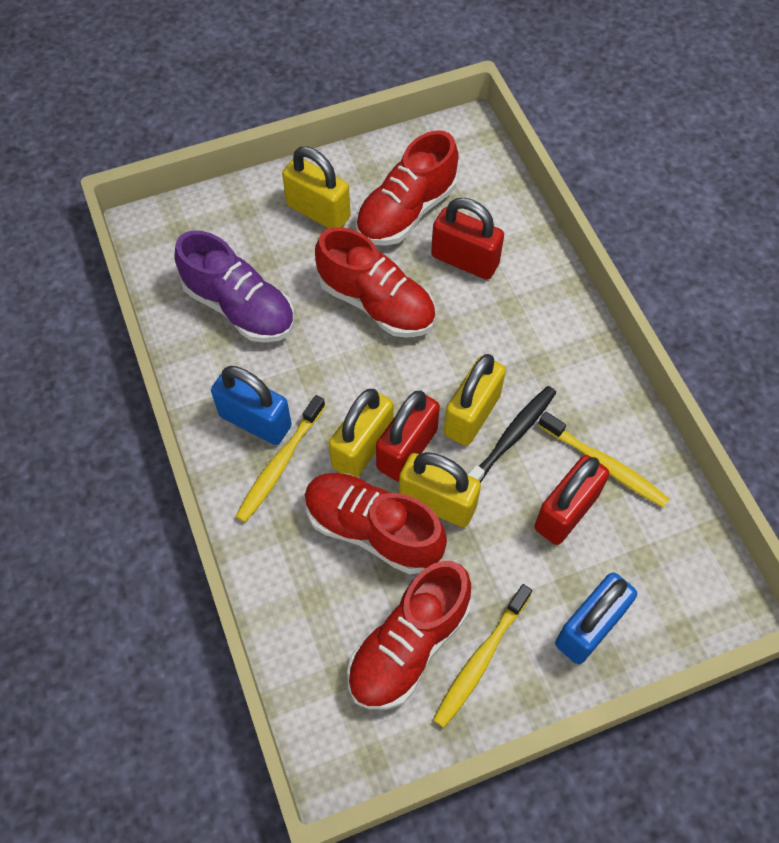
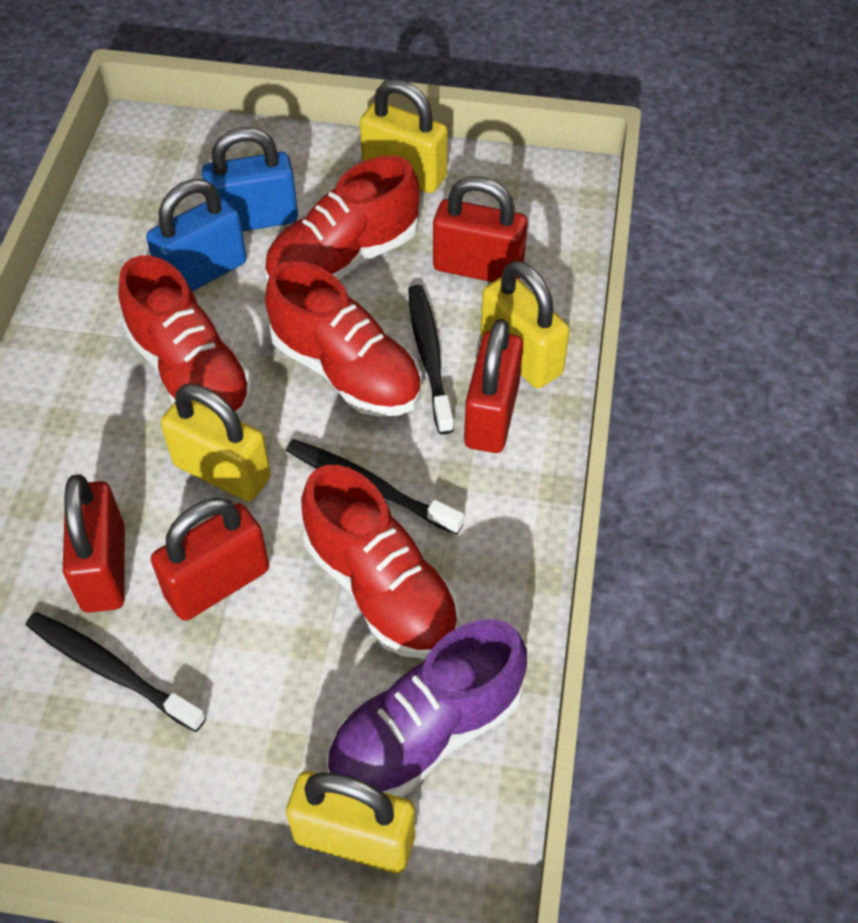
black toothbrush: [468,386,556,483] = 1 -> [26,612,206,732] [286,439,464,535] [408,285,454,434] = 3
red padlock: [376,391,440,482] [431,198,504,280] [534,455,609,545] = 3 -> [63,475,125,613] [151,498,269,621] [433,176,528,282] [464,319,523,453] = 4
yellow toothbrush: [235,395,325,522] [433,584,532,728] [538,412,670,508] = 3 -> none = 0

